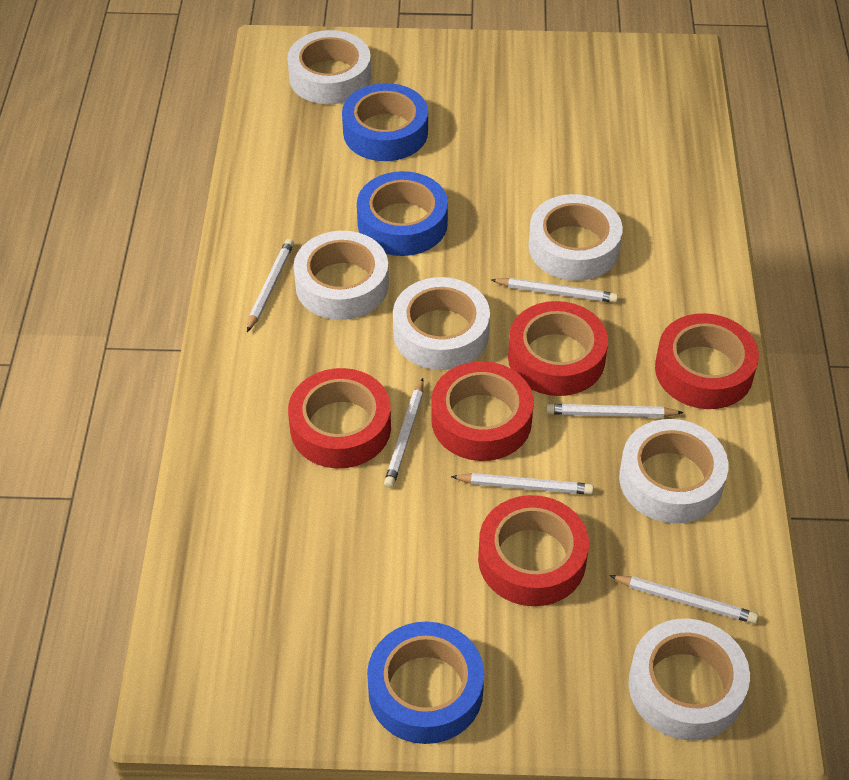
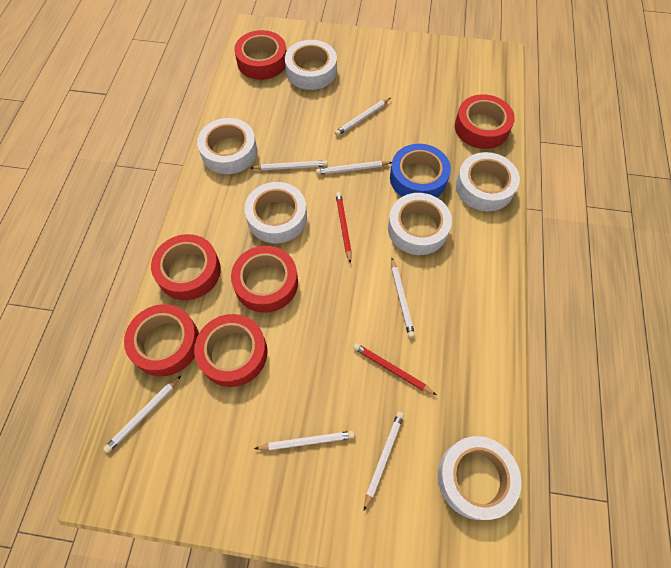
blue tape: [342,83,428,161] [357,171,448,256] [367,622,484,744] = 3 -> [390,144,451,197] = 1
red pencil: none = 0 -> [336,192,352,264] [353,343,436,395] = 2
red tape: [288,368,391,469] [431,361,534,461] [478,495,589,606] [508,301,608,396] [655,313,759,409] = 5 -> [124,304,199,376] [151,234,221,300] [194,314,267,387] [231,246,298,313] [234,30,287,80] [455,94,515,149] = 6
white pencil: [247,239,294,332] [384,378,424,488] [451,473,594,495] [491,278,618,303] [546,404,684,417] [609,575,758,624] = 6 -> [103,376,181,453] [251,161,328,170] [254,431,355,450] [316,161,392,175] [335,98,390,136] [364,412,404,511] [391,258,415,338] = 7

